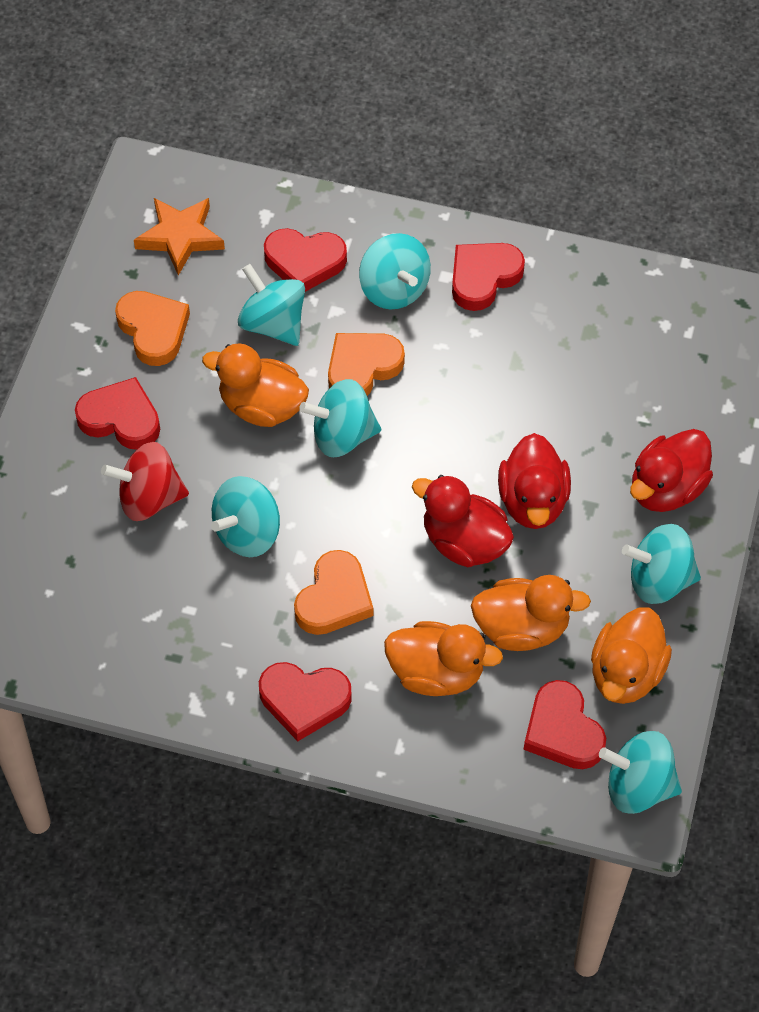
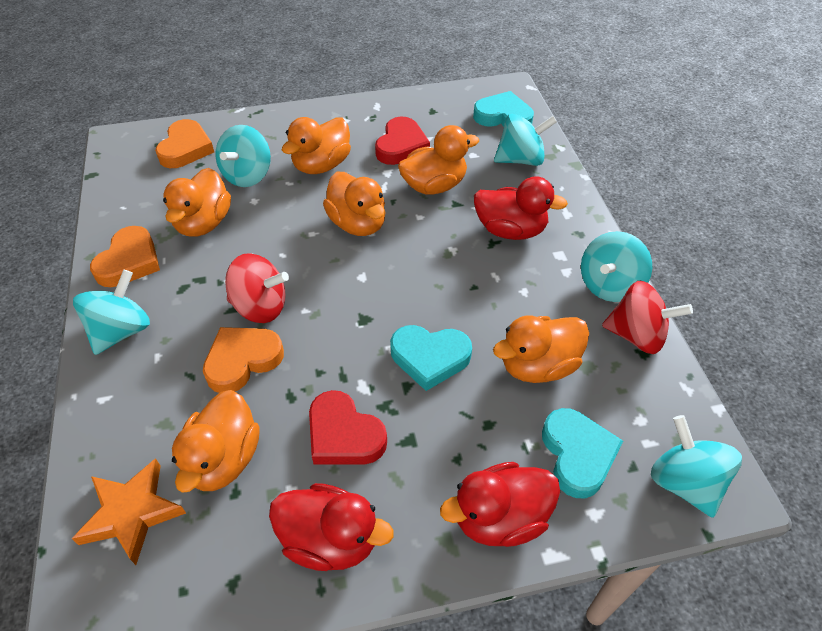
orange duck: [202,343,309,427] [384,621,503,696] [471,575,591,651] [591,607,672,704] = 4 -> [163,168,231,237] [172,390,259,493] [282,117,351,174] [323,172,385,236] [398,125,479,194] [493,315,589,383] = 6
red heart: [75,377,160,450] [259,662,352,742] [264,228,347,292] [452,243,525,311] [524,680,606,769] = 5 -> [309,390,387,465] [375,116,430,165] = 2
red spinning top: [101,442,189,521] = 1 -> [225,253,289,323] [602,281,693,354] = 2
turquoise heart: none = 0 -> [390,325,472,391] [473,91,534,127] [542,408,623,498] = 3
turquoise spinning top: [211,476,280,557] [238,264,305,346] [299,379,381,457] [359,233,431,309] [599,731,682,814] [622,524,701,604] = 6 -> [73,270,150,355] [215,125,271,187] [494,114,557,166] [581,231,652,302] [651,415,742,518] = 5

